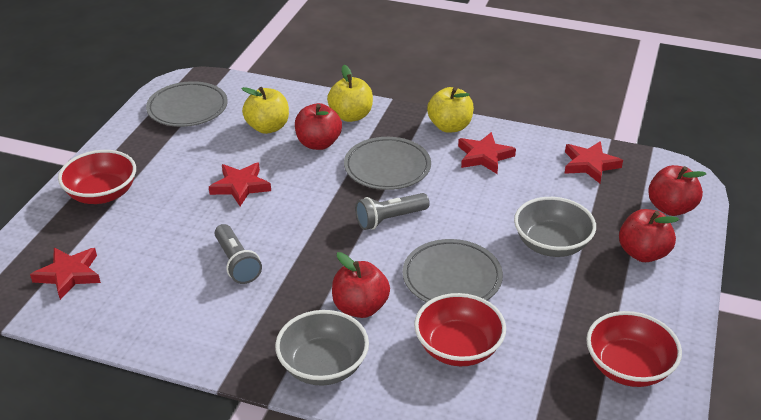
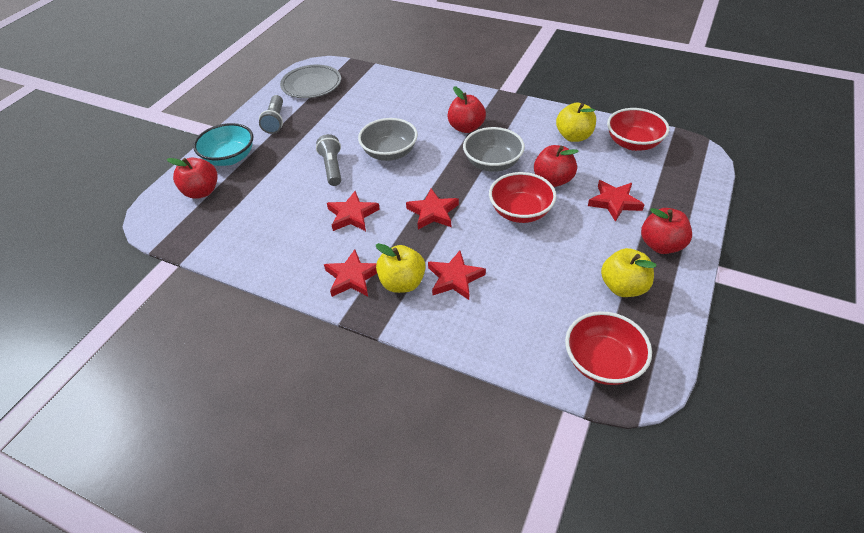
grey plate: [146,81,228,127] [344,137,431,190] [403,239,503,302] = 3 -> [280,65,341,98] = 1
red star: [30,248,101,300] [209,162,271,206] [458,132,516,174] [564,141,623,183] = 4 -> [324,249,377,297] [327,191,380,231] [406,188,459,230] [428,251,486,300] [588,180,645,222] = 5
turquoise bowl: none = 0 -> [193,123,254,166] = 1

